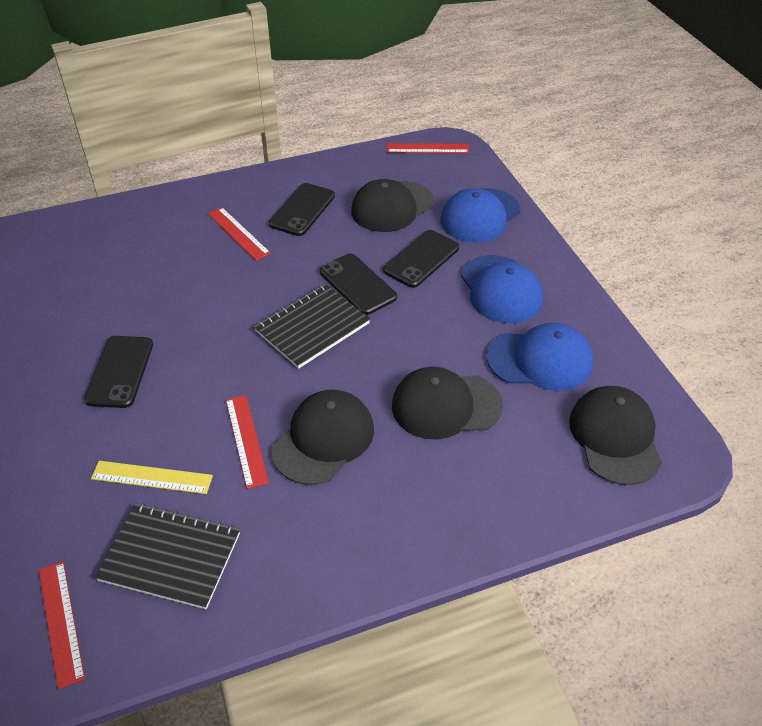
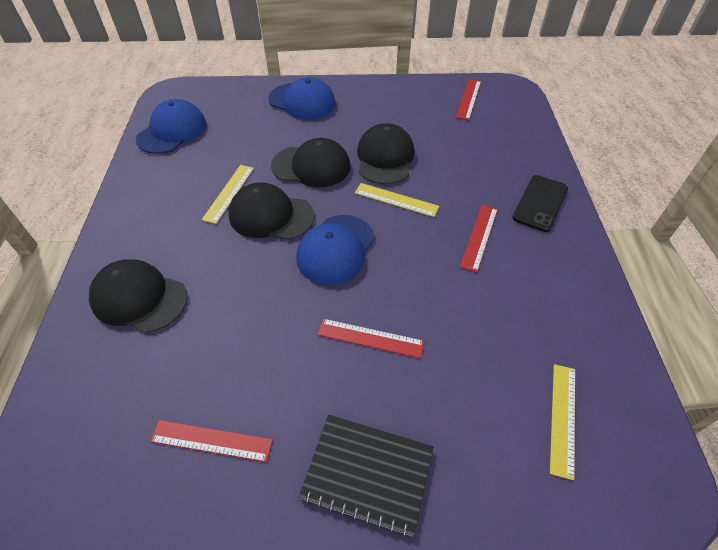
black notebook: [95,503,240,609] [254,284,370,369] = 2 -> [299,415,433,537] = 1
black phone: [84,336,153,408] [269,183,335,236] [320,253,397,315] [383,230,459,288] = 4 -> [512,175,568,232] = 1
yellow ruler: [91,461,213,494] = 1 -> [202,165,254,224] [355,183,439,217] [550,364,575,480] = 3

